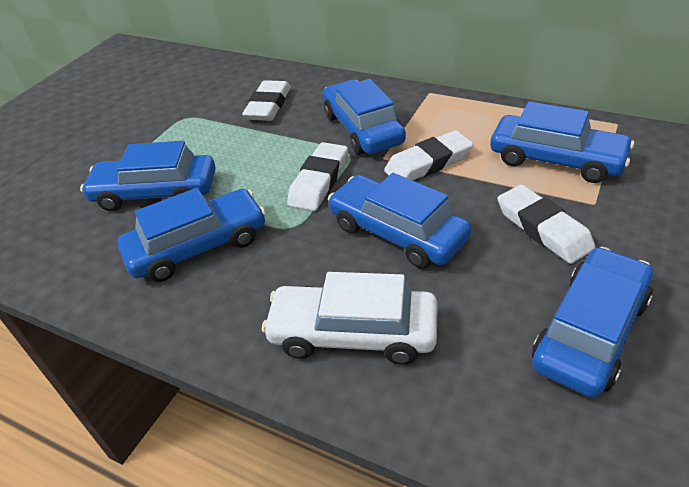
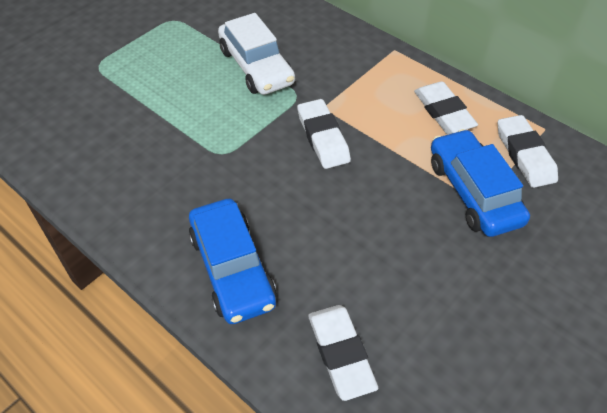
blue car: [80,141,216,211] [118,188,266,282] [323,79,406,155] [328,173,471,268] [490,101,634,183] [532,247,653,398] = 6 -> [189,199,276,324] [431,129,530,237] = 2

